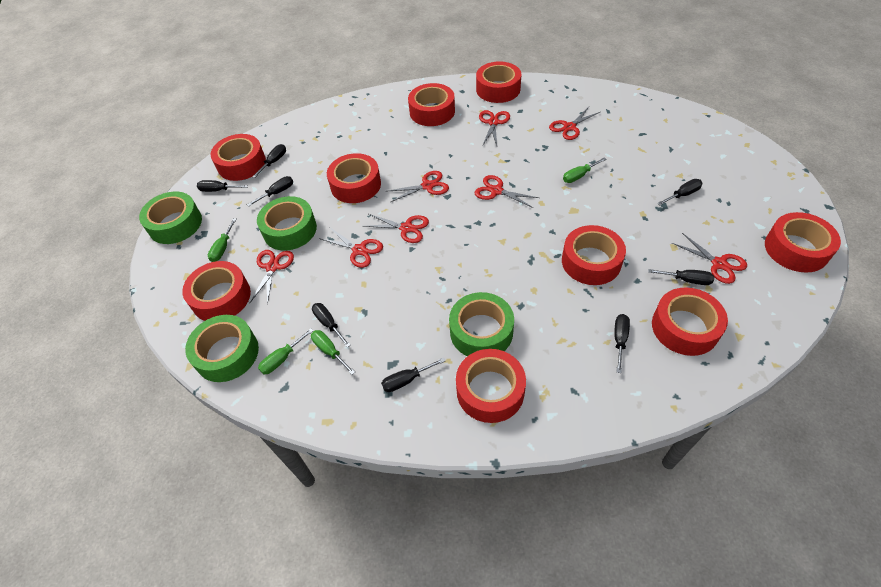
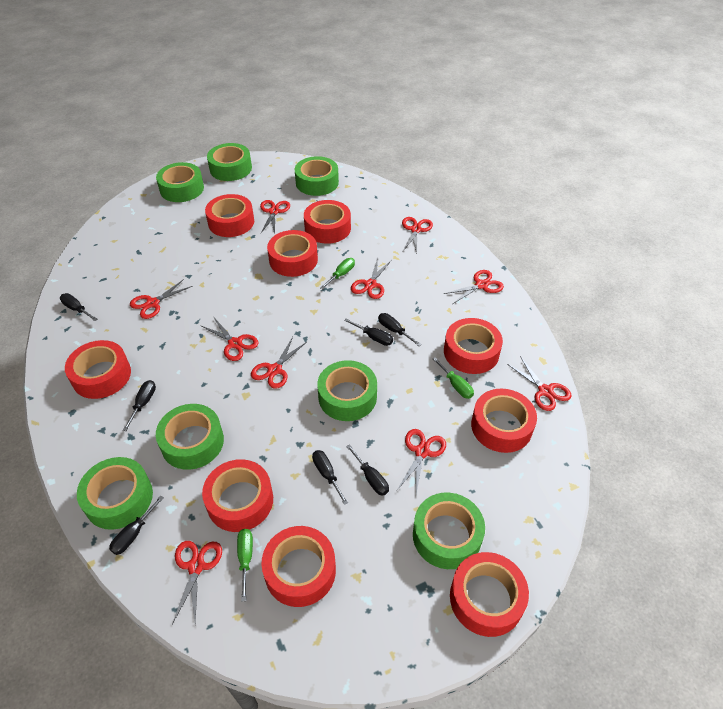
black screwdriver: [197,180,248,192] [247,176,293,207] [252,144,286,178] [312,303,351,348] [381,358,445,392] [614,314,630,373] [648,269,714,285] [657,179,702,205] = 8 -> [60,293,97,321] [109,496,164,555] [123,380,156,431] [312,450,348,505] [344,319,393,346] [346,444,389,496] [378,313,422,346] = 7
green screwdriver: [208,218,237,262] [258,328,314,374] [311,330,355,375] [563,157,607,183] = 4 -> [237,529,253,602] [320,258,355,289] [432,357,474,399] = 3
green tape: [139,192,202,244] [185,315,259,382] [257,196,317,251] [449,292,514,356] = 4 -> [77,457,153,530] [156,162,204,202] [156,404,224,470] [207,143,252,181] [295,156,339,196] [317,360,377,421] [413,493,485,569] = 7
red scissors: [250,250,294,305] [319,227,383,268] [363,214,429,243] [388,171,449,202] [475,175,539,208] [479,110,510,146] [549,107,600,140] [672,233,747,284] = 8 -> [130,279,193,319] [172,541,222,624] [200,318,259,361] [251,337,307,389] [260,200,290,234] [351,258,392,299] [397,429,446,494] [402,217,433,254] [444,270,504,304] [507,356,571,411] = 10

